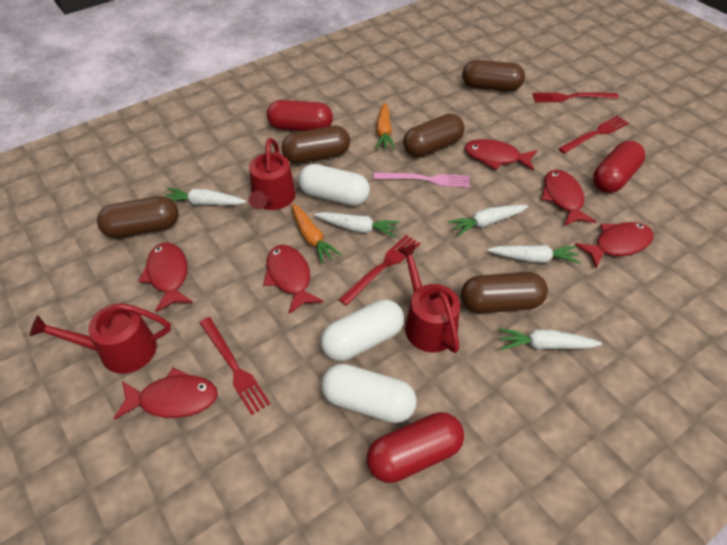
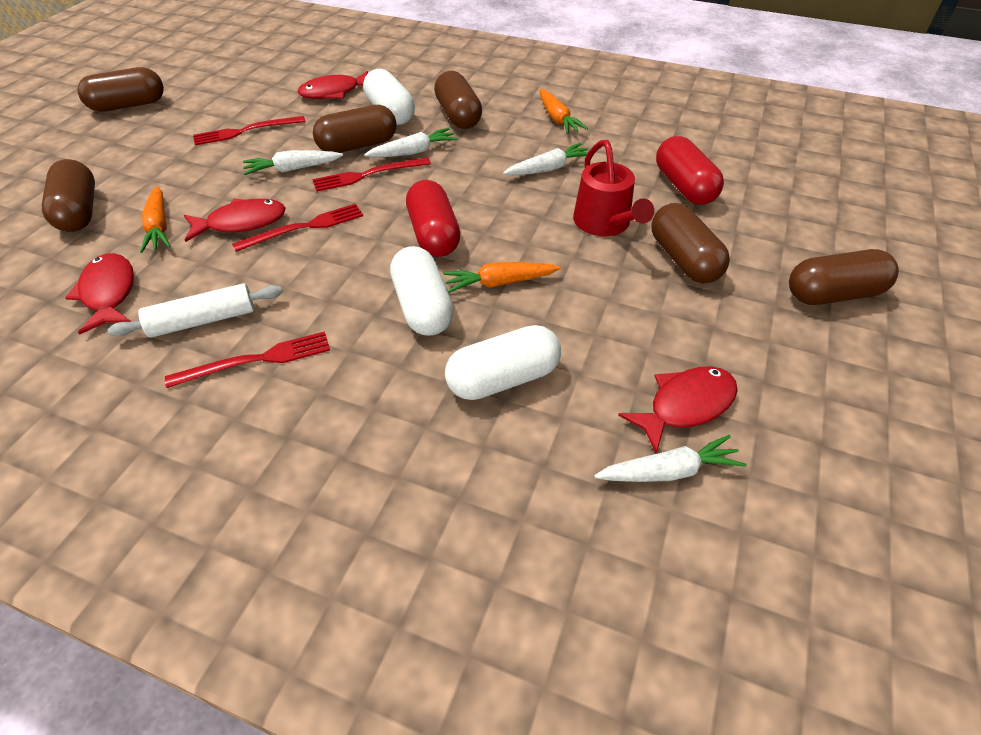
brown capsule: [97,196,179,238] [281,126,350,164] [403,114,464,157] [461,272,548,313] [462,60,525,91] = 5 -> [42,159,95,232] [77,67,164,112] [313,105,397,153] [434,71,482,129] [651,203,730,283] [789,249,899,305] = 6
orange carrot: [291,203,342,264] [376,102,395,150] = 2 -> [140,186,171,253] [443,262,561,293] [539,89,588,134] = 3
pink fork: [373,172,470,188] = 1 -> none = 0
red capsule: [267,100,333,131] [367,412,464,483] [593,141,645,193] = 3 -> [406,180,460,257] [656,136,724,205] = 2
red fish: [113,368,218,420] [138,243,193,312] [263,245,324,314] [464,139,537,171] [541,170,596,226] [574,222,653,268] = 6 -> [65,253,134,335] [184,199,285,242] [298,71,368,99] [618,366,738,453] = 4
red watering can: [30,303,171,374] [249,138,296,210] [398,244,460,353] = 3 -> [573,140,654,236] = 1
white carrot: [165,188,246,205] [314,212,400,237] [448,205,528,236] [487,245,580,264] [499,328,602,350] = 5 -> [243,150,343,175] [364,128,458,157] [503,143,588,175] [594,435,747,482] = 4
white rolling pin: none = 0 -> [108,283,283,338] = 1

